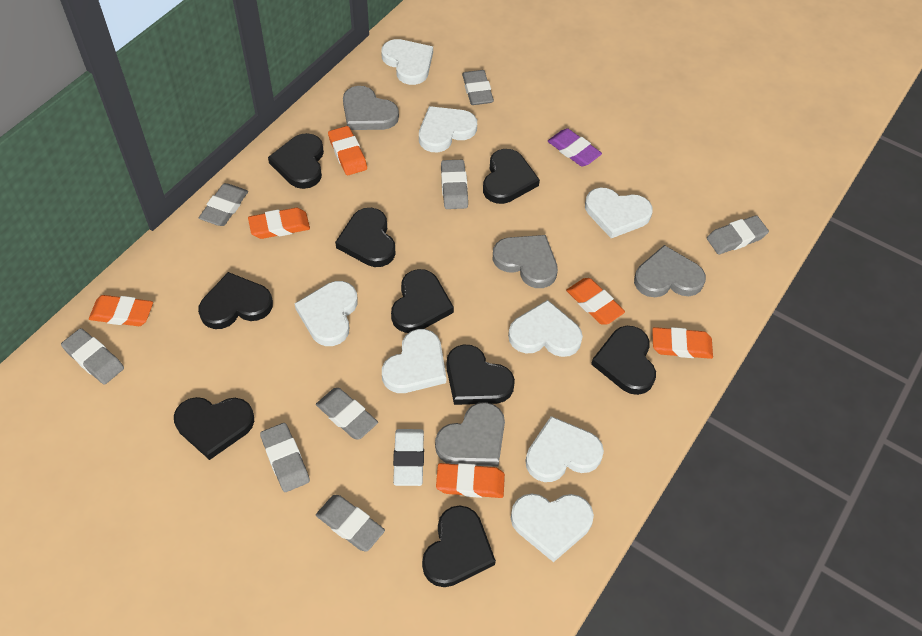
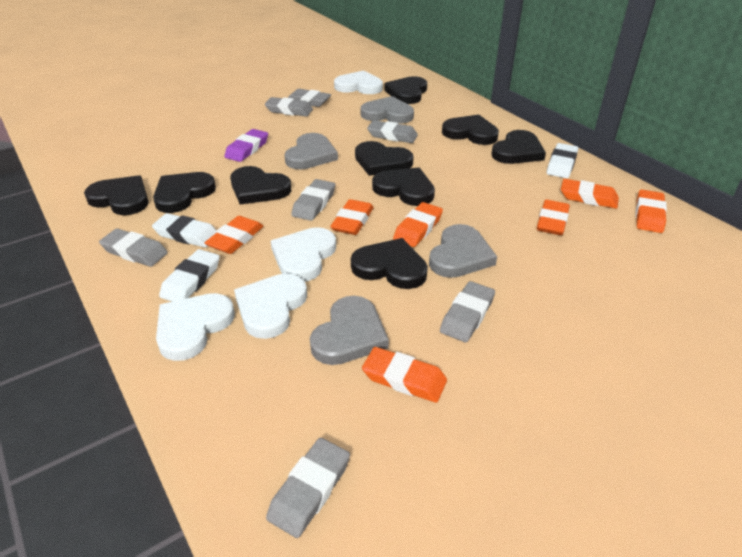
grey eraser: [61,328,124,385] [199,183,248,226] [260,423,310,492] [316,388,378,440] [316,495,385,552] [441,160,468,209] [462,70,494,105] [707,215,769,254] = 8 -> [99,228,168,267] [265,97,313,117] [266,438,350,538] [288,89,331,107] [291,179,335,221] [367,120,418,143] [440,281,495,342] = 7
orange eraser: [89,295,153,326] [248,208,310,239] [328,126,367,175] [436,463,505,498] [566,278,625,325] [652,327,713,359] = 6 -> [205,216,264,254] [330,199,373,235] [362,347,447,403] [393,202,443,247] [537,200,570,235] [561,179,619,209] [636,189,667,233] = 7
white eraser: [393,429,424,486] = 1 -> [152,213,217,248] [159,249,220,302] [547,143,578,178] = 3
white heart: [294,281,358,346] [381,39,433,85] [382,329,446,393] [419,106,477,152] [508,300,583,357] [511,494,594,562] [526,416,604,482] [585,188,653,238] = 8 -> [156,293,235,361] [234,273,307,339] [271,227,336,282] [334,70,383,94] = 4

